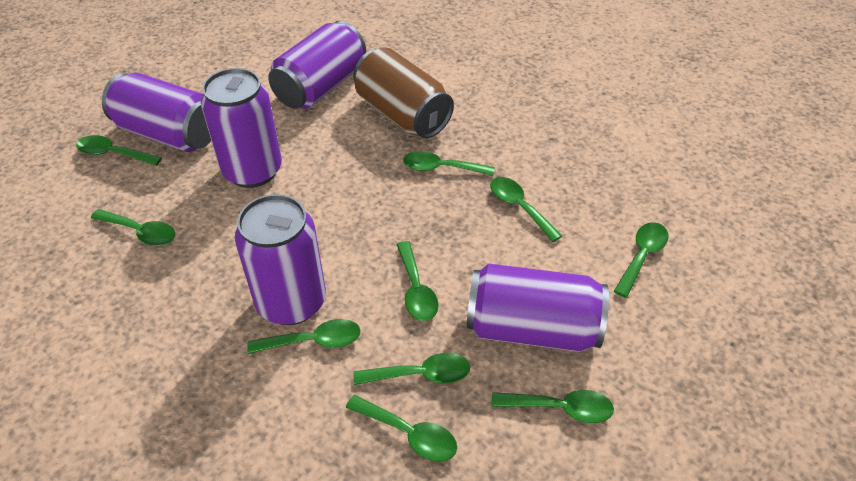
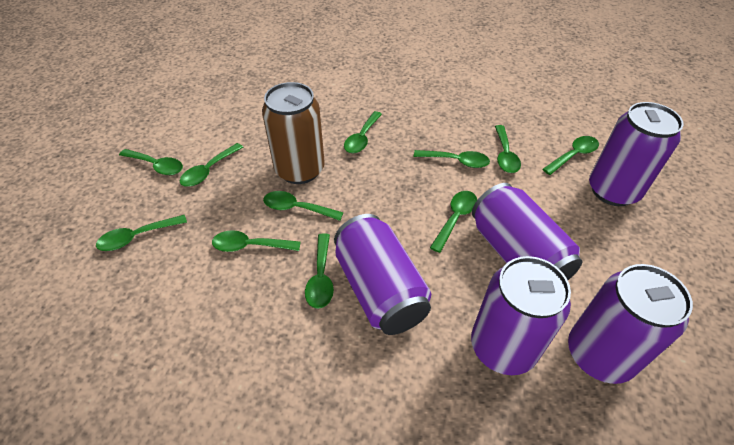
green spoon: [76,135,162,166] [91,209,175,246] [247,319,361,354] [346,395,457,462] [354,353,470,385] [396,241,439,321] [403,151,495,176] [490,177,562,242] [492,390,614,423] [614,222,668,298] = 10 -> [96,215,187,251] [119,149,183,175] [180,143,243,187] [212,230,301,252] [263,191,344,221] [305,233,334,309] [344,111,382,154] [414,150,490,168] [430,191,477,253] [495,125,521,173] [543,136,599,175] = 11

